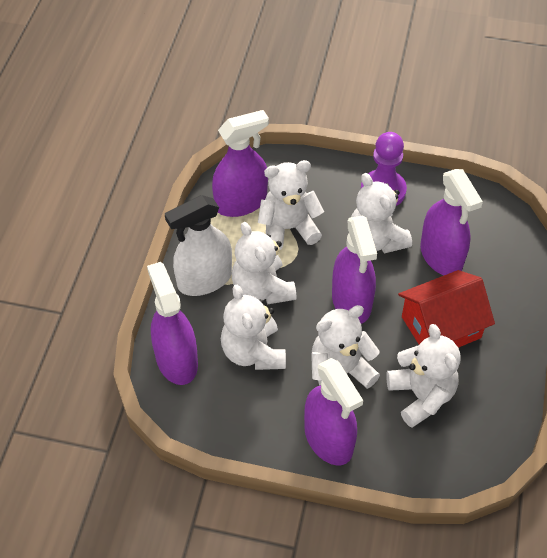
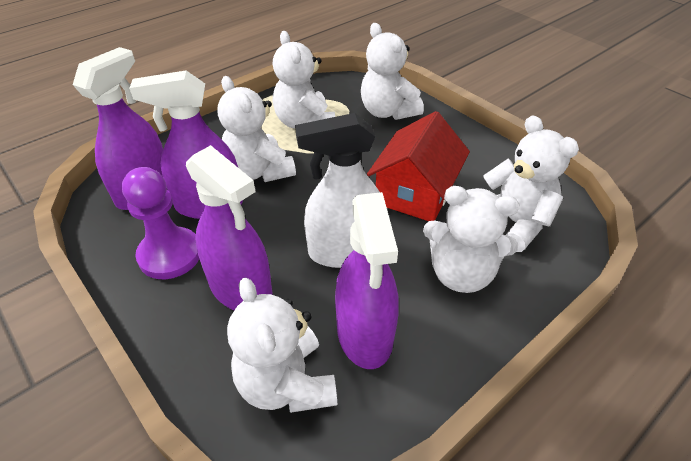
purple spray bottle: [147,262,198,385] [212,110,269,217] [304,358,363,465] [332,215,377,324] [420,169,483,275] = 5 -> [73,47,163,210] [129,70,243,219] [186,145,273,310] [335,192,399,369] = 4

